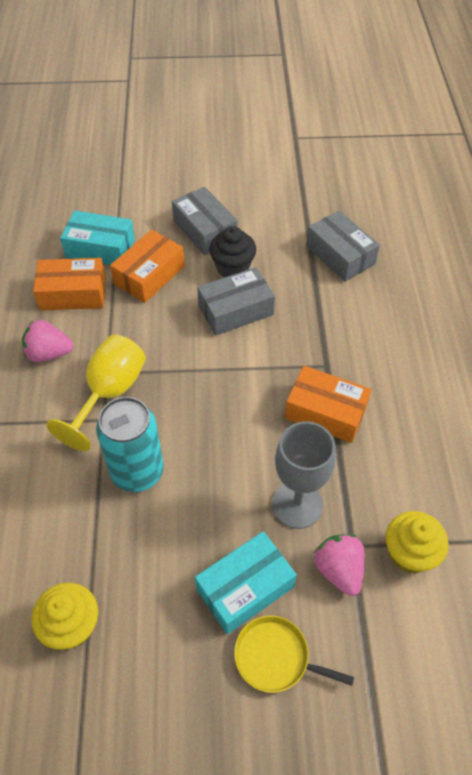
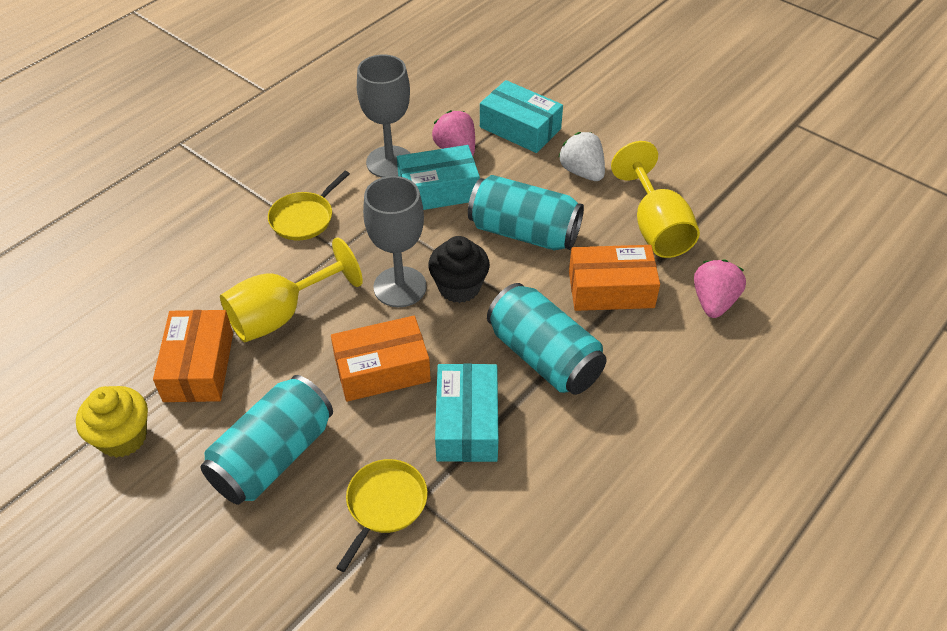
grey box: [172,187,238,255] [197,267,275,336] [306,210,380,282] = 3 -> none = 0
grey goblet: [272,421,336,529] = 1 -> [357,55,411,178] [363,176,427,307] = 2
turquoise box: [60,211,135,265] [195,531,297,634] = 2 -> [397,145,480,210] [435,364,499,462] [480,80,563,153] = 3
turquoise can: [96,397,164,492] = 1 -> [200,375,333,505] [468,175,584,250] [487,283,607,395] = 3
white strawberry: none = 0 -> [559,132,605,181] = 1
yellow cupcake: [32,583,98,650] [386,511,449,573] = 2 -> [76,386,148,458] = 1
yellow goblet: [46,334,146,451] = 1 -> [220,238,363,342] [611,141,700,258] = 2
yellow pan: [234,615,354,693] = 1 -> [268,171,350,240] [336,459,428,572] = 2

